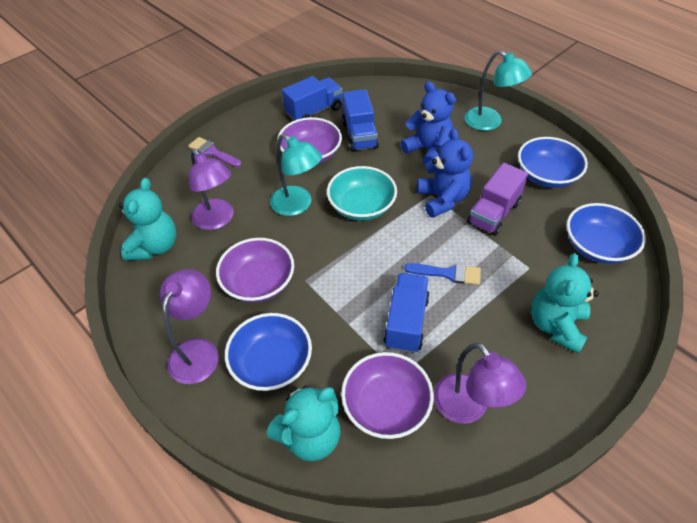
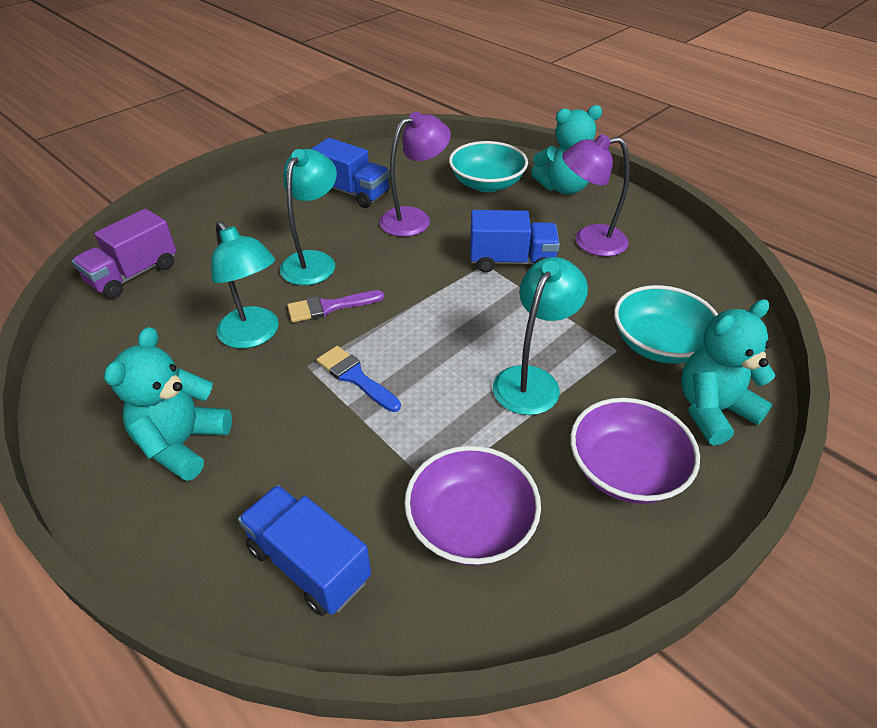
blue bowl: [225,313,312,391] [518,137,588,188] [567,203,646,264] = 3 -> none = 0
blue teddy bear: [400,81,456,165] [417,128,473,218] = 2 -> none = 0
purple bowl: [216,238,294,303] [277,117,342,164] [341,352,434,439] = 3 -> [404,446,541,565] [570,398,700,504] = 2
purple lamp: [160,269,219,384] [189,148,234,230] [434,342,526,424] = 3 -> [379,112,451,237] [562,134,630,257] = 2
turquoise bowl: [327,166,397,221] = 1 -> [449,141,528,192] [614,285,718,364] = 2
turquoise lamp: [270,134,322,216] [465,50,532,131] = 2 -> [211,221,279,348] [280,149,337,285] [493,257,588,415] = 3

